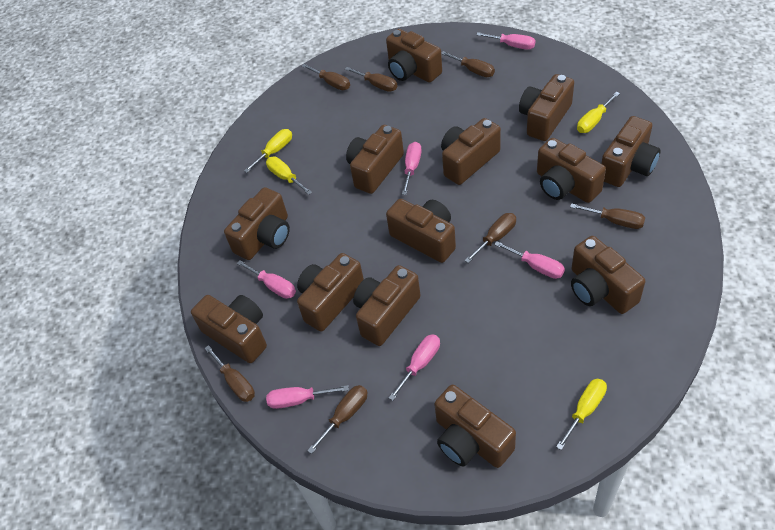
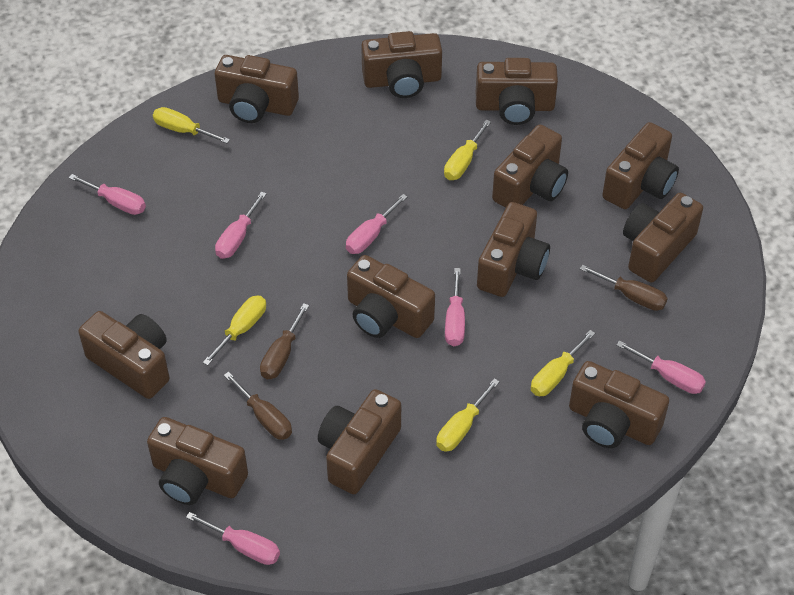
brown camera: [191,295,267,363] [224,187,290,260] [297,253,364,332] [346,125,404,194] [353,265,421,346] [386,29,442,83] [386,199,456,263] [434,385,516,468] [441,118,501,185] [519,74,574,141] [537,138,606,203] [571,236,646,314] [601,116,661,187] = 13 -> [78,311,170,399] [147,417,248,505] [215,55,299,123] [318,389,401,494] [347,255,435,338] [361,31,442,98] [476,58,558,125] [477,202,550,297] [492,125,568,208] [569,361,669,448] [602,122,679,209] [623,193,703,283] = 12
brown screwdriver: [204,345,255,402] [302,64,350,90] [307,385,368,454] [345,67,397,92] [441,51,495,77] [464,213,516,263] [570,203,645,229] = 7 -> [224,372,292,440] [260,303,309,379] [580,265,668,311] = 3
yellow screwdriver: [244,129,292,173] [266,157,312,195] [556,379,607,450] [577,92,620,133] = 4 -> [153,107,230,143] [203,295,266,366] [436,378,500,452] [444,120,491,180] [531,330,595,396] = 5

